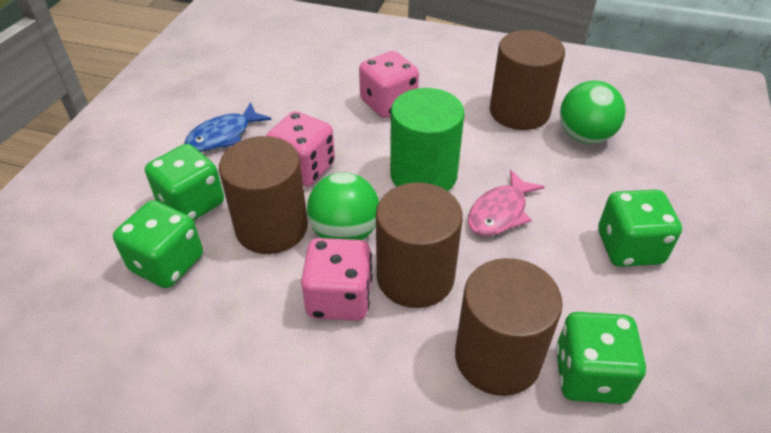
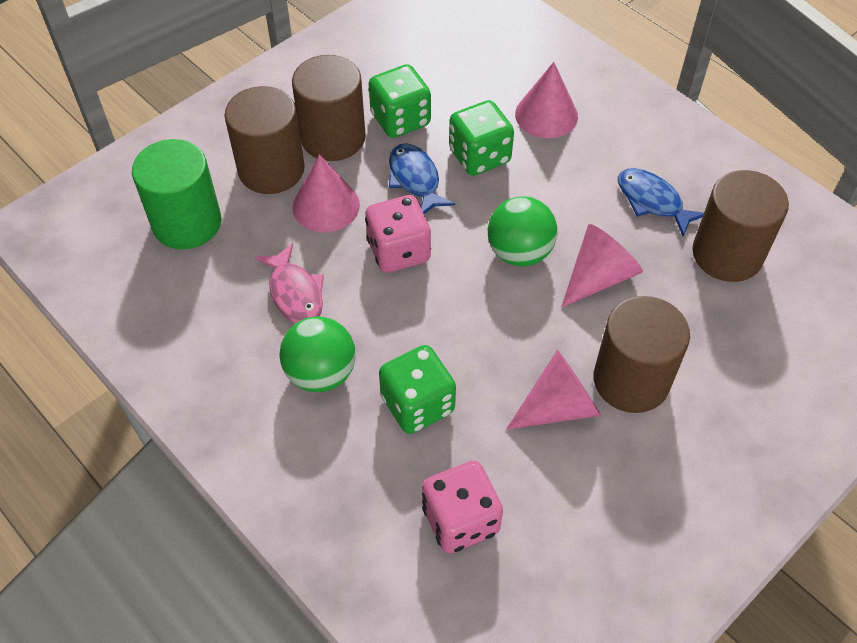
blue fish: [184,102,271,152] = 1 -> [389,143,455,214] [618,168,704,236] = 2
green dice: [113,200,203,288] [145,144,224,221] [556,312,646,404] [598,189,682,267] = 4 -> [369,64,431,138] [379,345,456,434] [449,100,514,176] = 3
pink cone: none = 0 -> [292,154,360,232] [506,349,601,430] [515,62,578,138] [561,224,643,308] = 4
pink dice: [266,111,335,186] [301,238,372,321] [359,51,419,118] = 3 -> [365,195,431,273] [422,460,503,553] = 2

